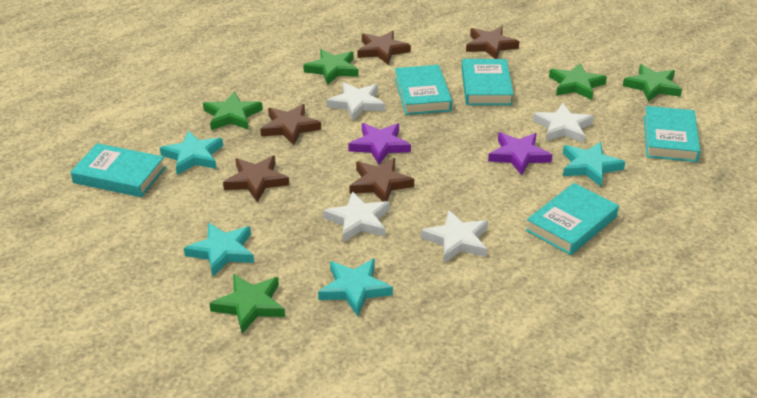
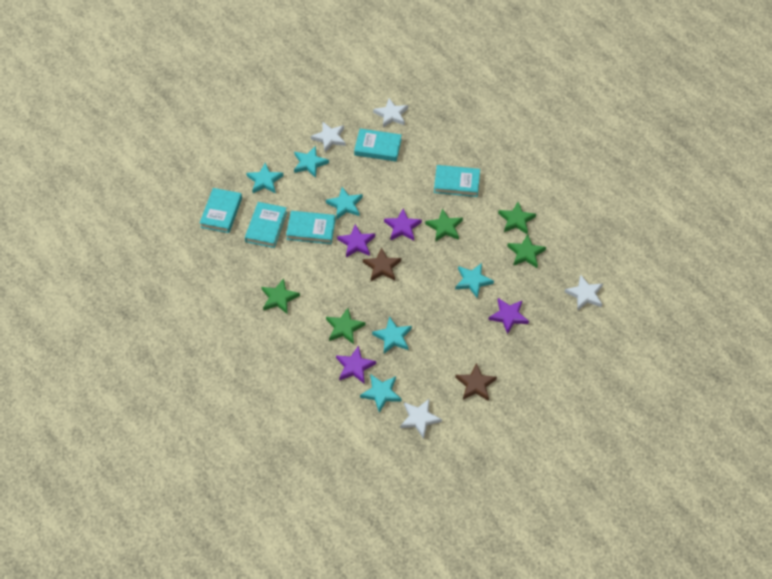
brown star: [223,156,289,202] [260,104,321,145] [349,158,414,202] [358,31,411,65] [466,26,519,59] = 5 -> [363,247,401,281] [455,363,497,401] = 2
purple star: [348,123,411,165] [488,132,552,175] = 2 -> [336,345,376,384] [337,224,375,258] [384,209,422,241] [489,298,529,335] = 4
turquoise star: [160,131,223,175] [184,223,254,277] [318,259,393,316] [563,142,625,187] = 4 -> [246,163,284,193] [294,146,329,178] [326,187,363,219] [360,375,402,413] [372,316,412,353] [455,263,494,298] = 6

